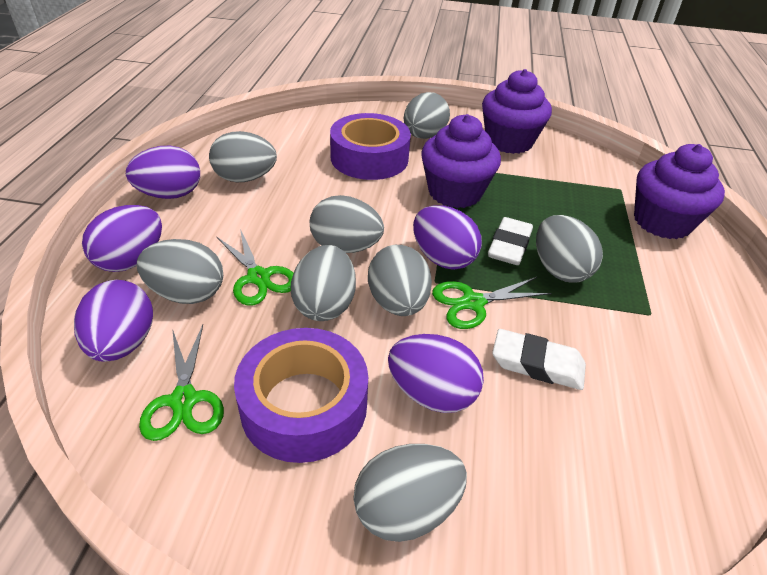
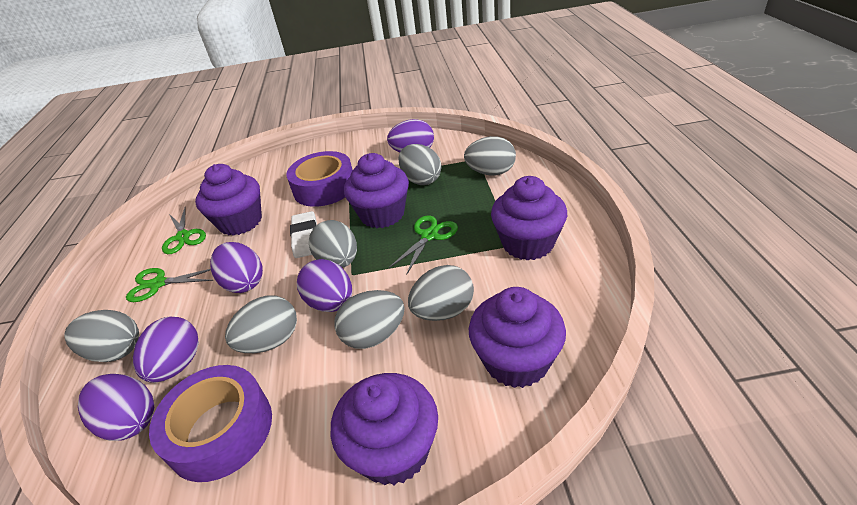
grey egg: [137,239,223,304] [209,131,277,182] [291,245,356,321] [310,195,384,253] [353,444,467,542] [368,245,432,316] [404,92,450,139] [536,215,603,283] = 8 -> [64,310,139,362] [225,295,297,353] [309,220,357,268] [334,290,405,349] [398,144,441,185] [408,265,474,321] [464,136,516,175] = 7
purple cupcake: [421,114,501,208] [482,69,552,154] [634,144,725,239] = 3 -> [195,164,262,236] [331,373,438,485] [344,153,409,228] [469,287,566,388] [491,176,567,261] = 5
white eraser: [488,217,533,265] [492,329,586,390] = 2 -> [290,211,317,258] = 1

